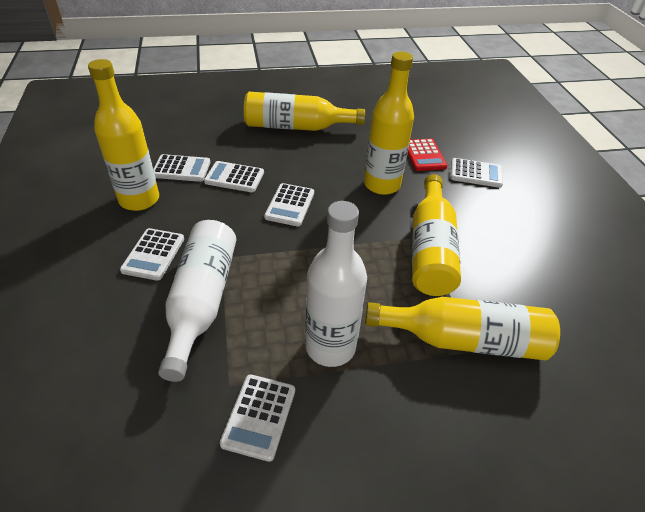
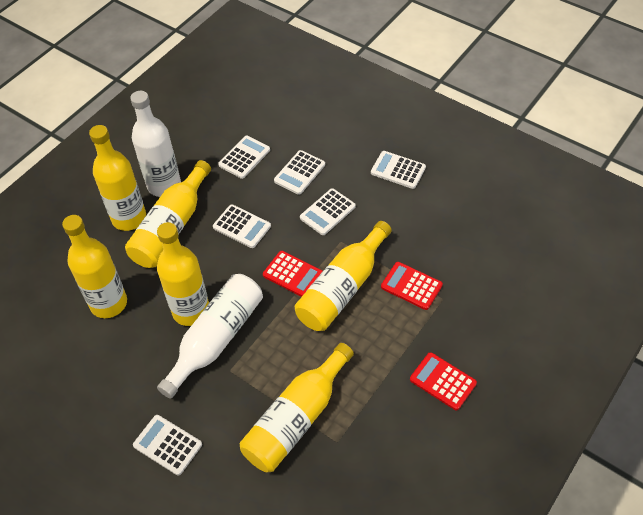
red calculator: [408,139,447,171] = 1 -> [263,251,323,297] [381,262,443,310] [410,352,477,410] = 3
yellow bottle: [88,59,159,211] [244,92,365,131] [364,51,414,195] [365,297,560,361] [412,174,461,296] = 5 -> [62,215,127,318] [89,125,146,231] [125,160,211,268] [157,222,209,326] [240,343,354,472] [295,221,392,331] = 6

